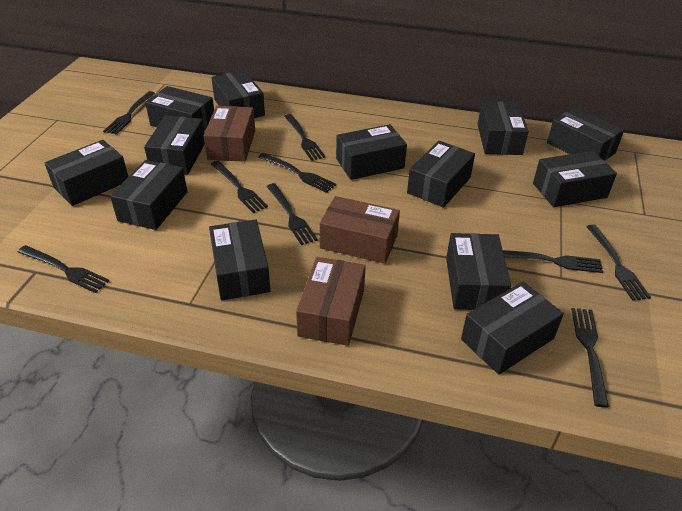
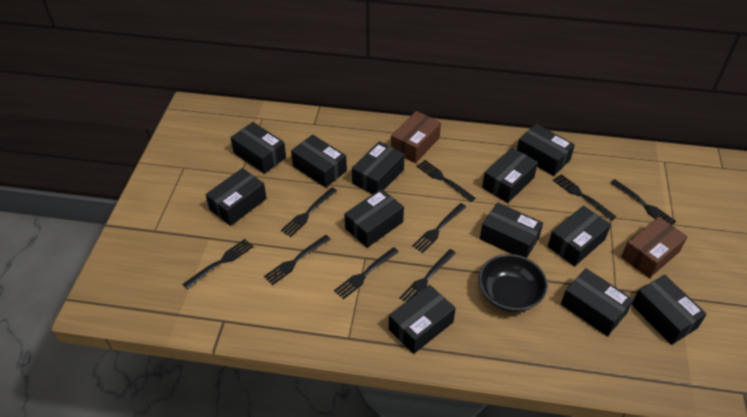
black bowl: none = 0 -> [479,254,548,312] = 1
black box: [45,140,128,206] [110,160,188,230] [144,116,205,175] [145,86,214,130] [209,219,270,300] [211,70,265,118] [336,124,407,180] [407,141,475,208] [446,233,511,310] [461,282,564,374] [478,101,529,155] [533,151,617,207] [547,107,624,161] = 13 -> [206,168,267,226] [231,122,286,174] [291,135,347,188] [345,189,404,248] [352,141,405,194] [389,285,456,354] [480,202,543,258] [482,148,538,203] [517,124,575,176] [548,206,611,266] [561,268,634,336] [631,275,707,345] = 12
brown box: [204,106,255,162] [296,257,366,346] [320,196,400,264] = 3 -> [391,111,441,163] [621,217,688,278] = 2

